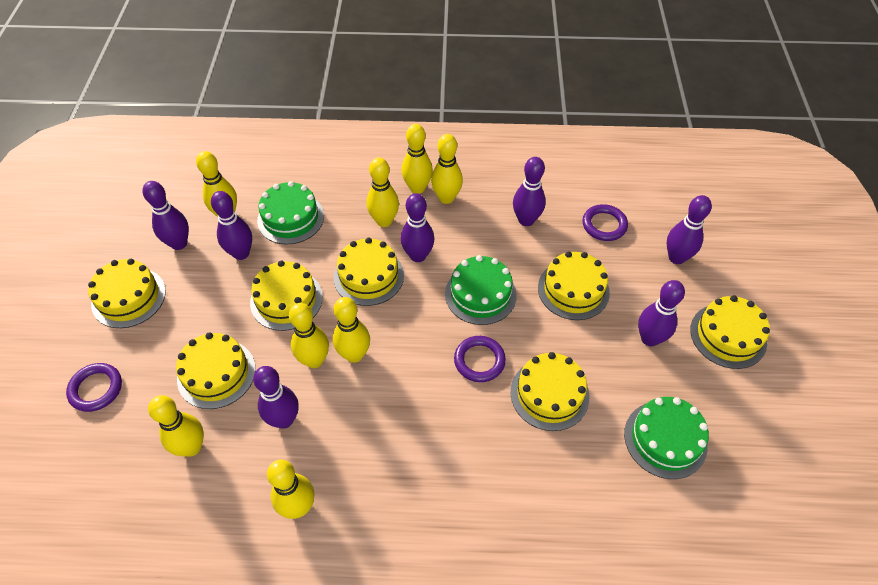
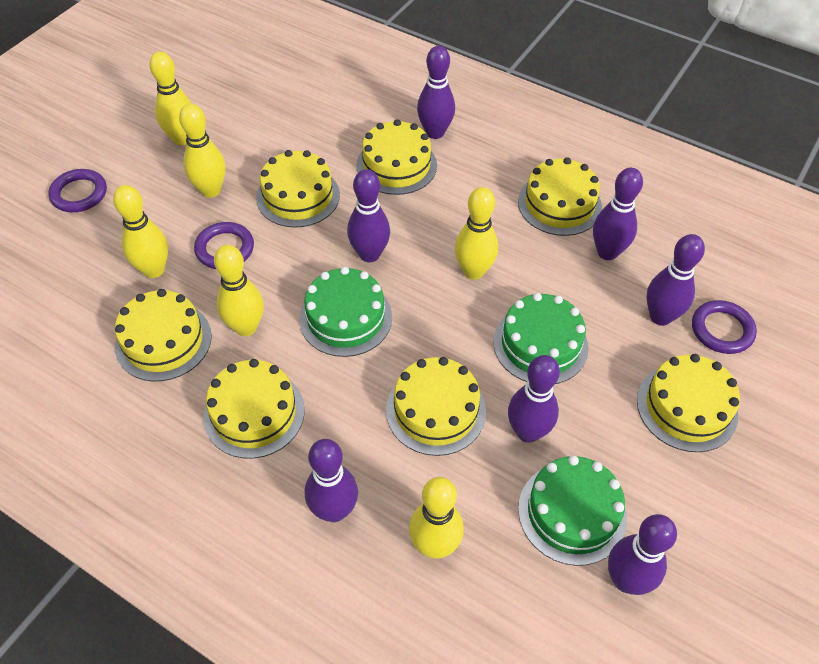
yellow bowling pin: [148,395,204,456] [196,151,237,217] [267,459,314,519] [289,303,329,368] [333,297,370,363] [367,157,399,227] [401,124,433,194] [431,134,463,204] = 8 -> [113,185,168,278] [149,52,192,145] [179,104,225,197] [214,245,264,336] [409,477,464,559] [454,187,498,280] = 6

